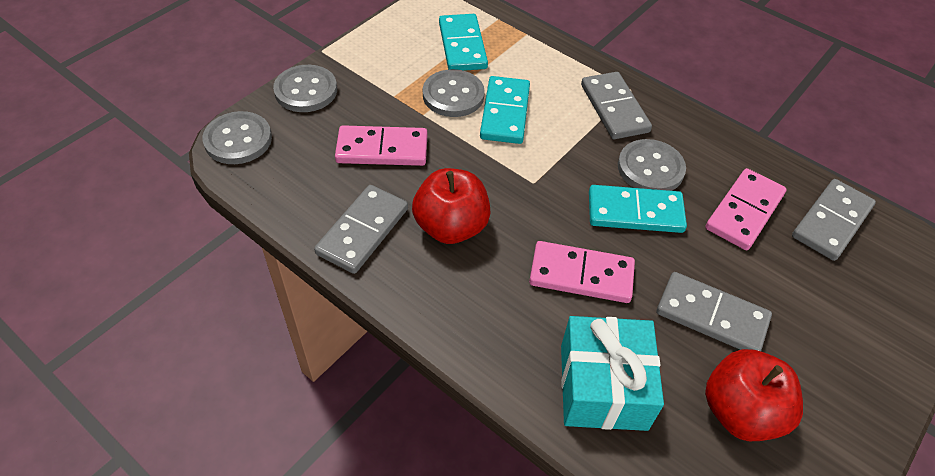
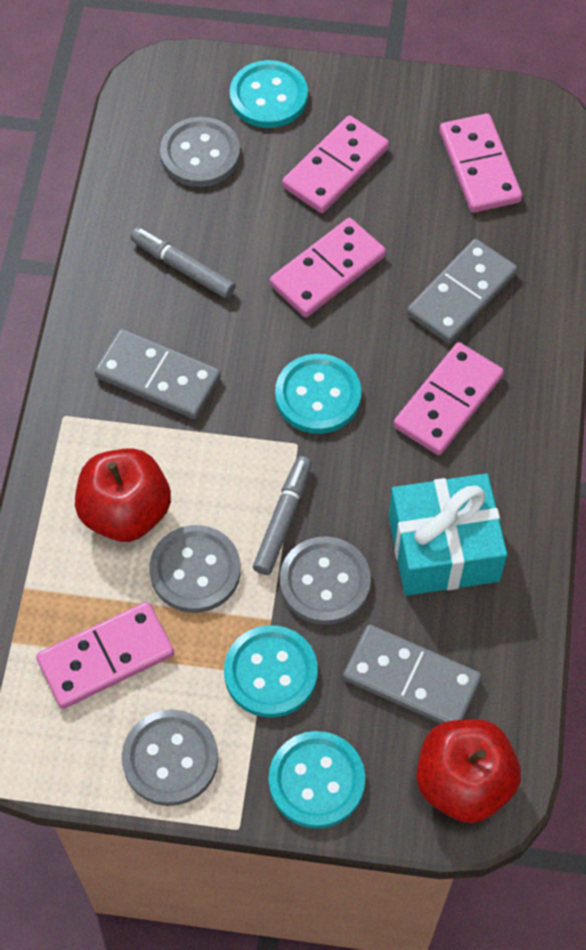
grey domino: [314,185,408,274] [581,72,652,139] [656,272,772,351] [792,179,876,261] = 4 -> [94,329,221,419] [343,624,481,724] [407,239,517,344] = 3
grey marker: none = 0 -> [130,227,235,298] [253,456,312,575] = 2
pink domino: [335,125,427,166] [529,241,635,303] [705,168,787,250] = 3 -> [36,602,174,709] [270,218,386,317] [282,115,389,213] [393,342,504,455] [439,113,522,213] = 5
turquoise button: none = 0 -> [224,625,318,717] [230,60,308,128] [269,731,365,829] [275,354,361,434] = 4
turquoise domino: [439,14,488,71] [480,76,530,144] [589,185,687,233] = 3 -> none = 0

